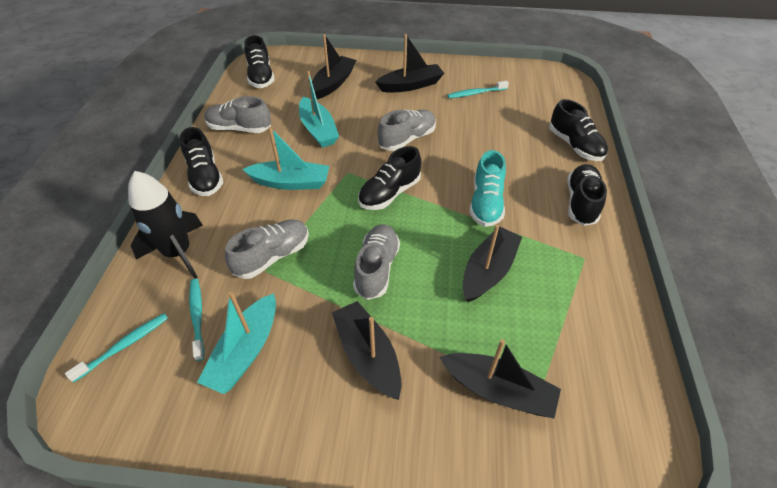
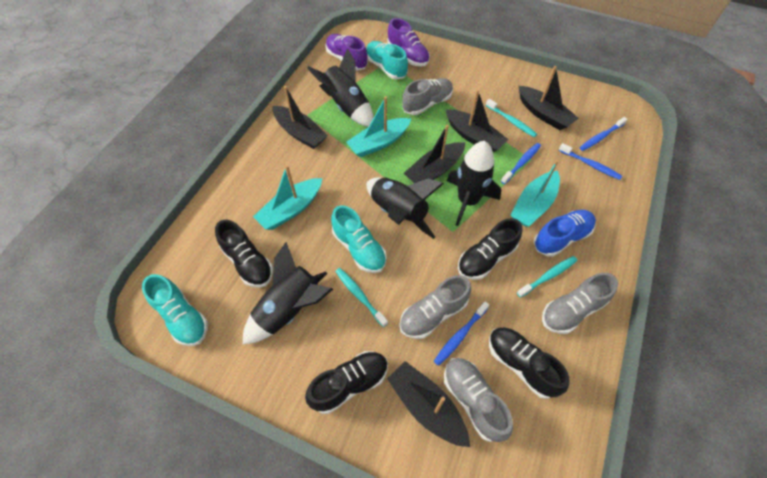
black rocket: [128,171,203,279] = 1 -> [243,242,333,344] [307,48,374,127] [366,177,444,239] [447,141,501,226] = 4
black shoe: [180,127,223,196] [245,35,274,88] [358,146,421,210] [549,99,608,161] [567,164,607,226] = 5 -> [215,220,273,288] [305,351,388,414] [458,218,522,280] [489,327,569,399] = 4
blue shoe: none = 0 -> [534,210,596,257] = 1
blue toothbrush: none = 0 -> [434,301,489,366] [501,143,541,184] [558,143,622,180] [579,117,628,151] = 4
purple shoe: none = 0 -> [325,34,368,71] [387,18,430,67] = 2
turquoise shoe: [469,150,506,227] = 1 -> [142,274,208,346] [331,205,387,273] [366,41,408,79] = 3

